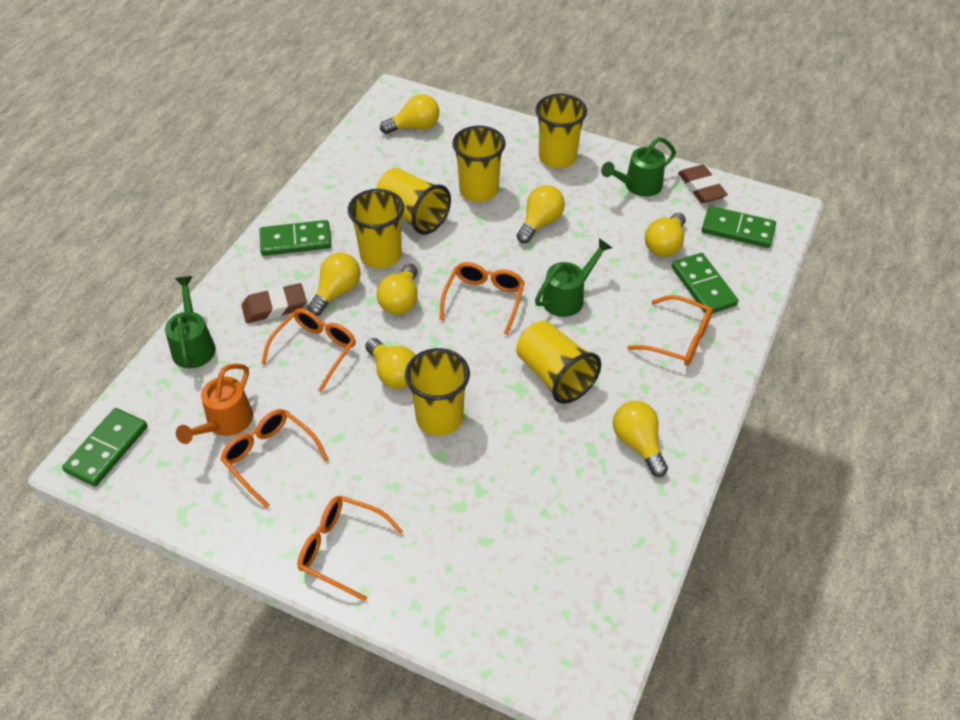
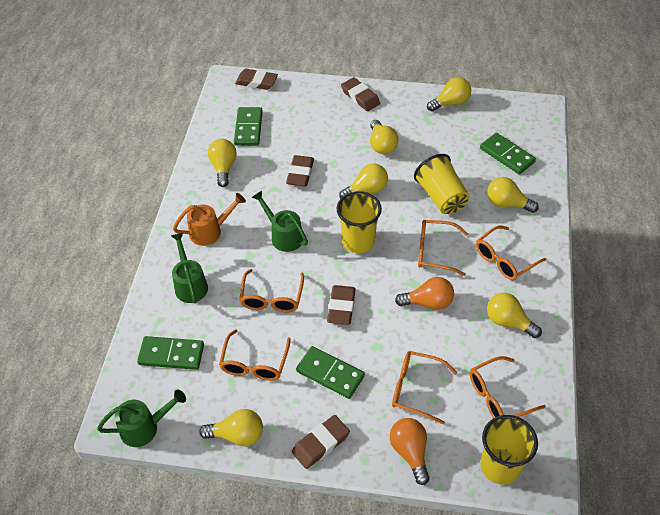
brown eraser: [241,283,307,323] [678,165,728,203] = 2 -> [235,69,278,90] [286,155,314,186] [292,415,350,469] [327,285,356,325] [341,77,380,111] = 5
orange glasses: [220,409,329,508] [261,309,356,392] [297,496,403,601] [440,262,525,335] [627,295,713,366] = 5 -> [219,329,291,381] [239,269,304,312] [392,351,457,424] [418,220,468,276] [470,356,546,418] [476,225,546,280] = 6
orange light bulb: none = 0 -> [390,418,430,485] [395,277,454,310] = 2
yellow cup: [348,189,404,269] [376,168,451,235] [405,348,470,436] [452,126,506,202] [516,321,601,404] [536,94,587,168] = 6 -> [336,191,382,253] [414,154,470,214] [480,415,538,485] = 3

